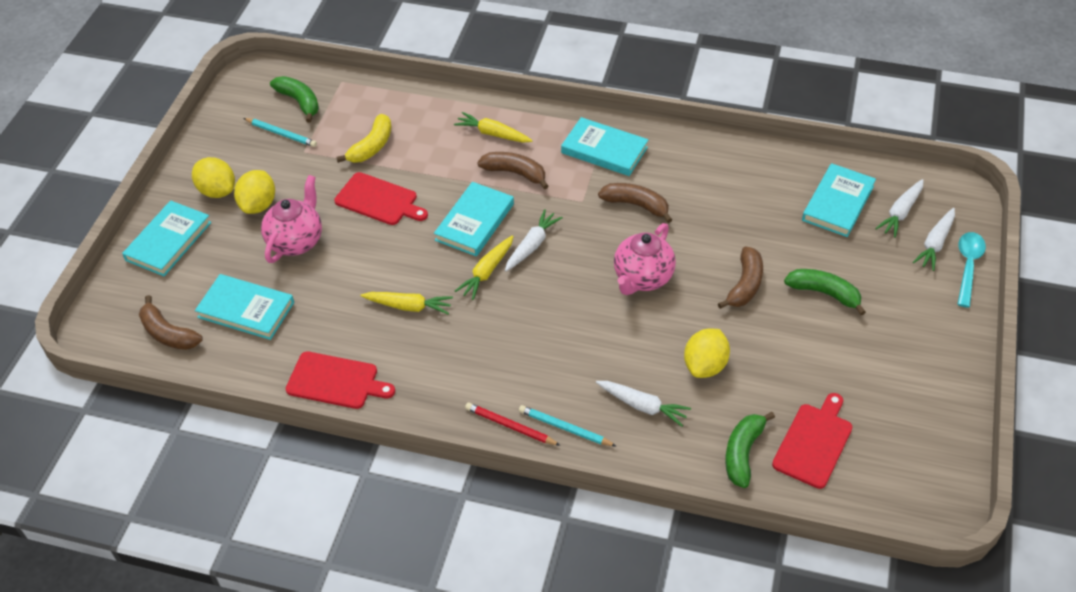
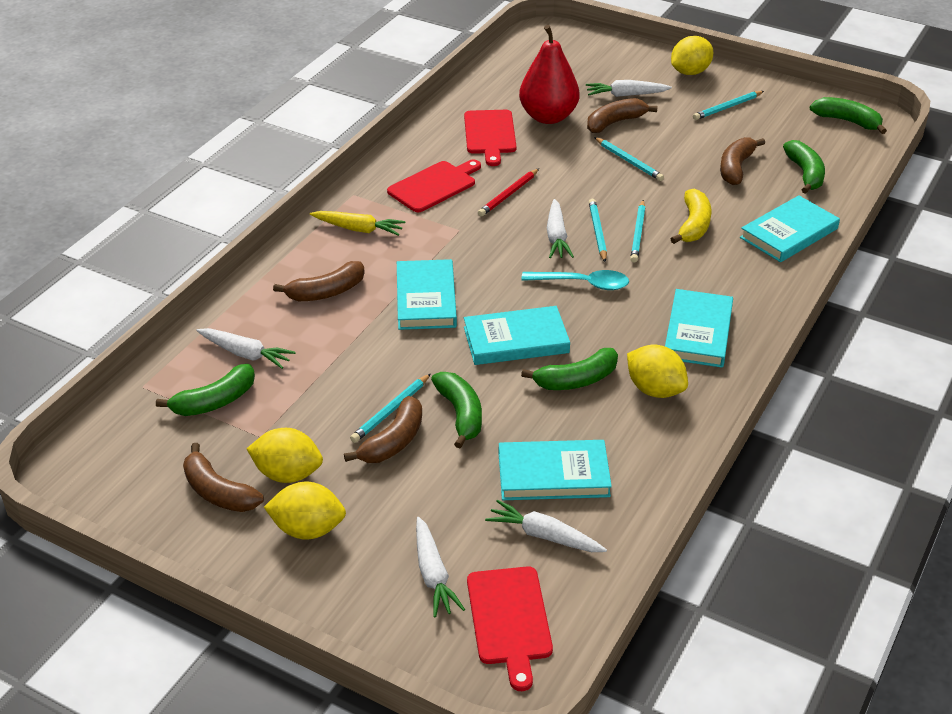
brown banana: [139,295,203,350] [477,152,548,189] [598,183,672,223] [718,246,763,309] = 4 -> [183,443,264,512] [273,261,365,301] [344,396,422,463] [587,98,658,133] [720,137,765,185] = 5
green banana: [270,76,319,123] [725,412,775,488] [784,269,866,315] = 3 -> [156,364,255,416] [431,372,482,448] [521,348,618,390] [783,140,825,194] [810,97,887,134] = 5
pink teapot: [261,175,322,263] [614,223,676,295] = 2 -> none = 0
red pear: none = 0 -> [519,25,580,124] = 1
turquoise pencil: [244,118,317,147] [519,405,616,446] = 2 -> [350,374,431,443] [589,199,607,262] [594,137,664,181] [630,200,645,263] [693,91,764,120] = 5
white carrot: [505,209,563,271] [596,381,691,427] [875,179,924,238] [913,208,955,271] = 4 -> [196,328,296,369] [416,517,465,618] [485,500,607,552] [547,199,574,258] [586,80,672,97] = 5
yellow carrot: [361,292,453,315] [454,112,533,143] [455,235,514,300] = 3 -> [310,211,405,236] = 1
yellow lemon: [192,157,235,198] [234,170,275,214] [684,328,730,378] = 3 -> [247,428,323,483] [264,482,346,539] [627,345,688,398] [671,36,713,75] = 4

